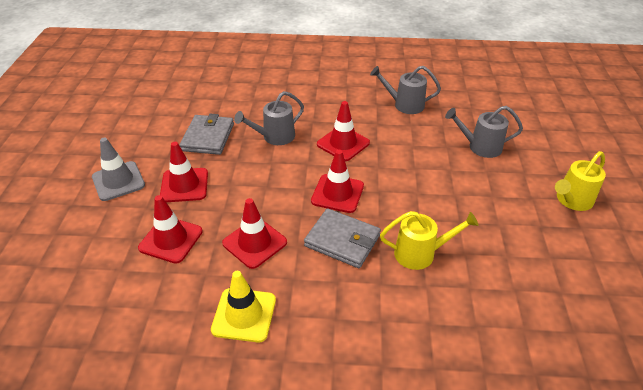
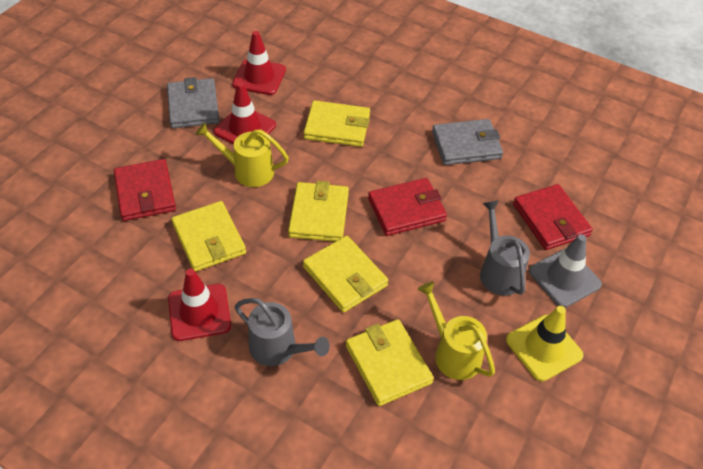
grey watering can: [234,91,304,145] [370,66,441,114] [445,106,523,158] = 3 -> [235,298,330,366] [480,200,530,296] = 2
red traffic cone: [138,195,203,263] [160,142,208,202] [222,198,287,269] [311,150,364,213] [317,101,370,161] = 5 -> [168,269,231,341] [214,82,276,145] [232,31,286,95] = 3
red wallet: none = 0 -> [114,159,176,221] [368,178,447,236] [513,184,593,250] = 3
yellow wallet: none = 0 -> [171,201,246,272] [288,181,349,242] [303,236,388,313] [304,100,370,147] [346,319,434,406] = 5

